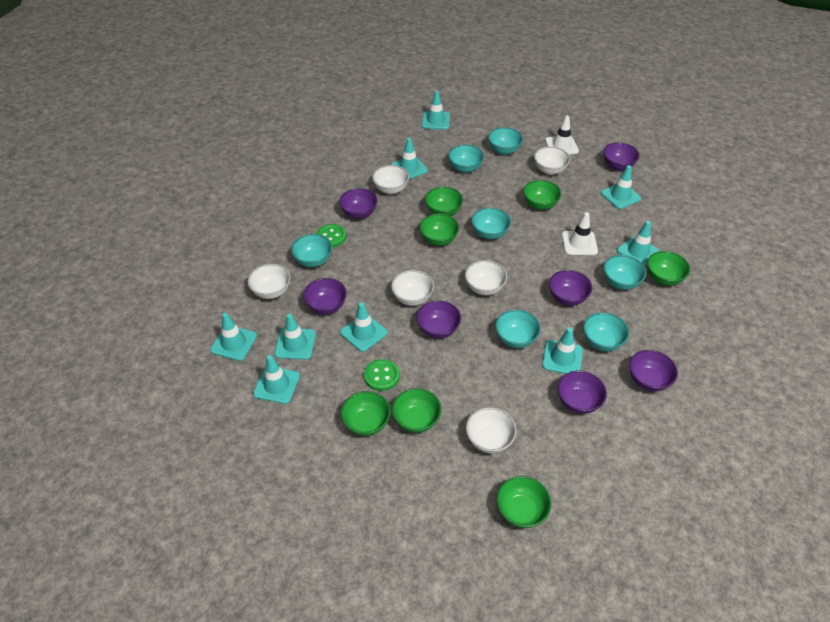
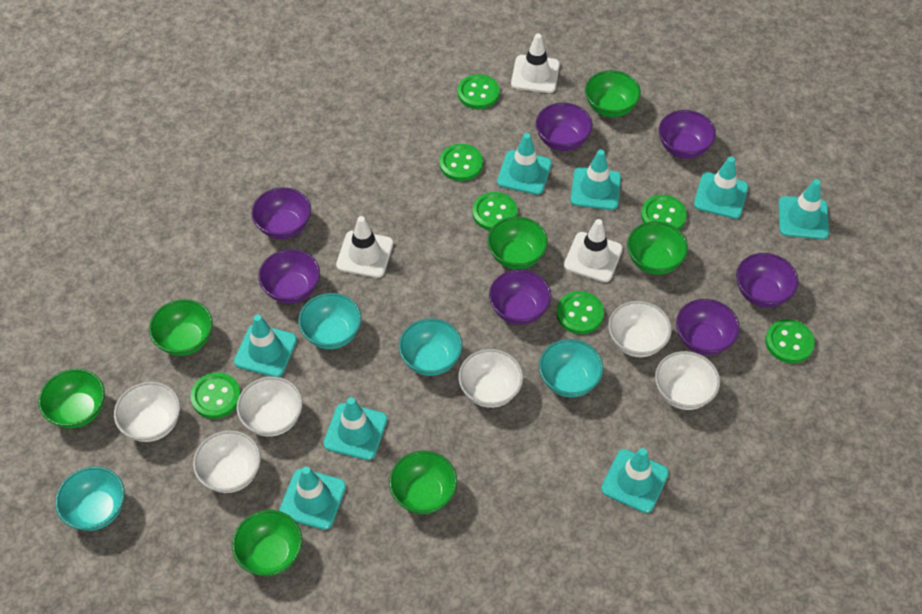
green button: [316,224,346,247] [364,359,400,391] = 2 -> [191,372,241,419] [439,144,483,181] [458,74,500,109] [473,192,517,231] [557,291,604,334] [641,195,687,230] [765,319,815,363] = 7
turquoise bowl: [291,234,332,267] [448,144,484,173] [471,208,511,239] [488,127,523,155] [495,310,541,348] [583,312,629,351] [603,255,646,290] = 7 -> [55,466,125,531] [298,293,362,349] [399,318,463,376] [539,339,604,397] = 4
turquoise traffic cone: [210,313,257,361] [253,355,300,404] [274,314,316,360] [340,302,387,352] [391,138,428,179] [422,91,450,130] [542,328,583,374] [601,165,641,209] [617,221,660,267] = 9 -> [234,315,297,377] [279,467,346,530] [323,397,387,460] [497,133,552,195] [570,150,621,210] [601,448,669,513] [694,157,748,219] [779,179,829,239] = 8
white traffic cone: [545,116,579,154] [562,212,598,255] = 2 -> [336,216,393,278] [511,33,560,93] [564,219,623,282] = 3

